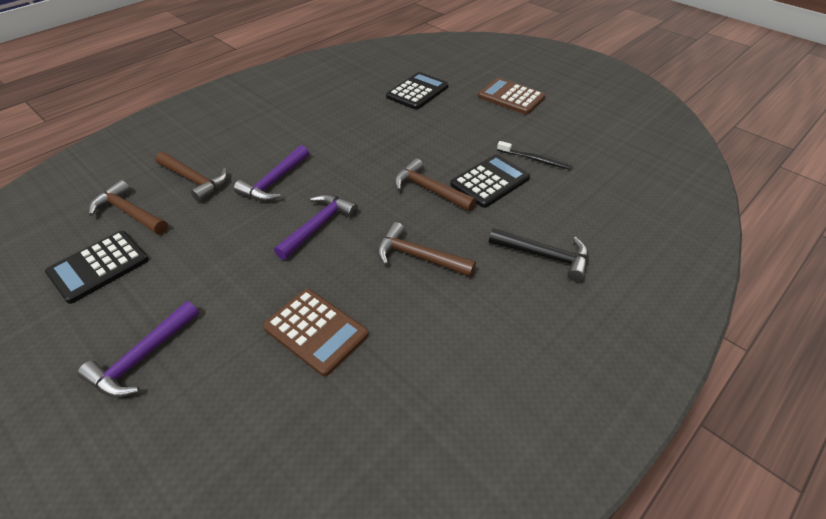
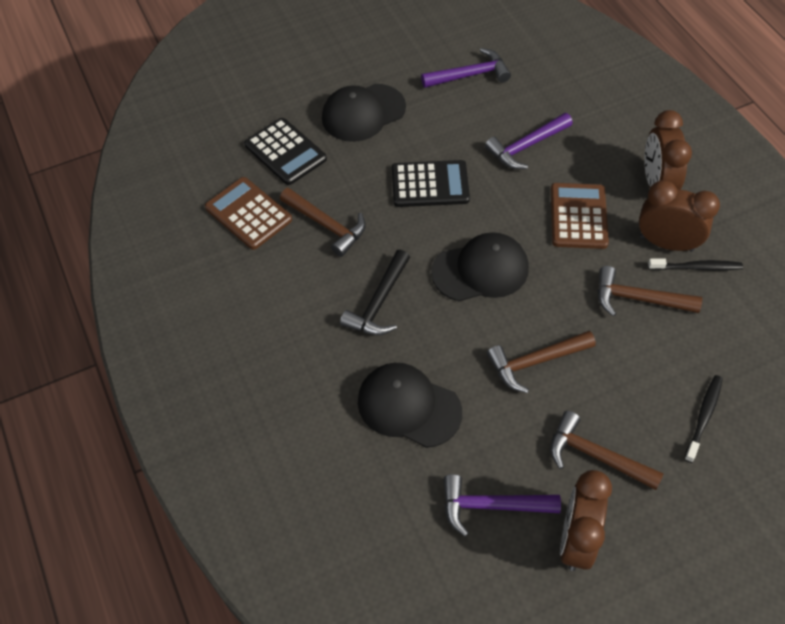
black calculator: [45,231,149,304] [386,72,448,110] [451,154,530,208] = 3 -> [244,118,327,185] [392,160,470,207] = 2
black cap: none = 0 -> [322,84,406,142] [358,363,462,448] [431,232,529,301] = 3
black toothbrush: [497,141,573,170] = 1 -> [648,259,743,271] [684,375,723,463] = 2
brown clock: none = 0 -> [560,470,612,571] [639,180,720,252] [644,110,692,189] = 3

